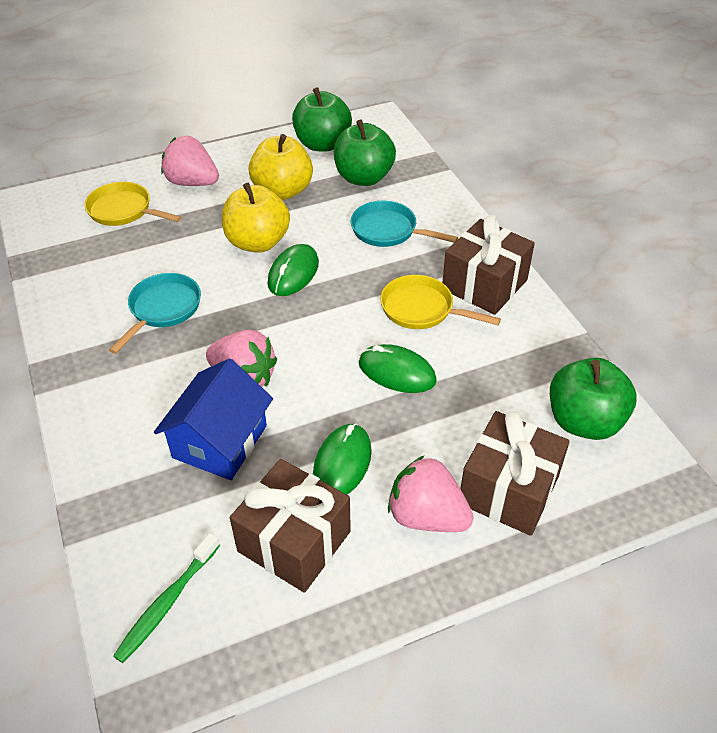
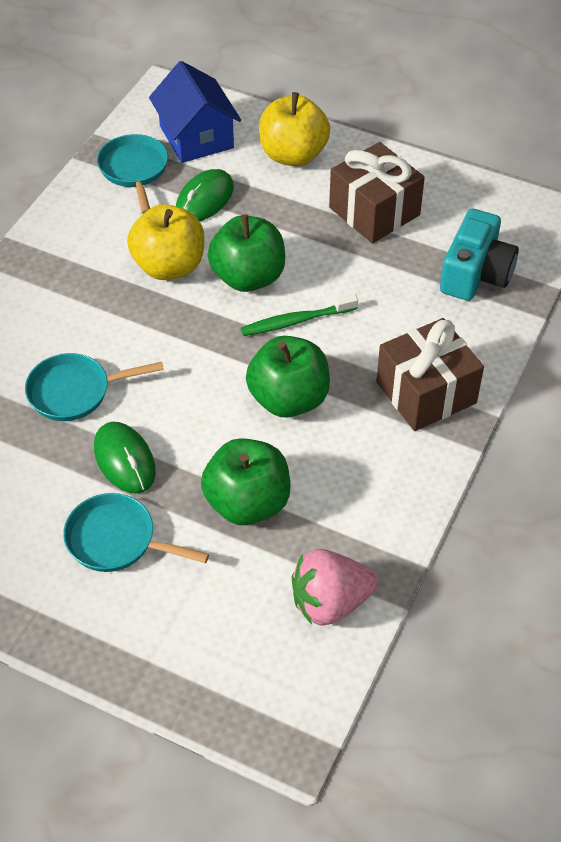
brown gift: [230,459,351,593] [442,215,535,315] [460,411,570,536] = 3 -> [329,142,425,243] [376,318,484,431] = 2
green mouse: [268,244,319,296] [313,424,372,495] [359,344,437,393] = 3 -> [94,422,156,493] [176,169,234,221] = 2
pink strawberry: [161,136,219,186] [206,330,277,387] [388,456,473,532] = 3 -> [292,549,378,626] = 1
turquoise camera: none = 0 -> [440,209,519,301] = 1
turquoise pan: [109,273,201,354] [351,201,458,247] = 2 -> [25,353,164,421] [63,493,209,572] [97,134,168,214] = 3
yellow pan: [84,182,181,226] [381,275,501,329] = 2 -> none = 0

